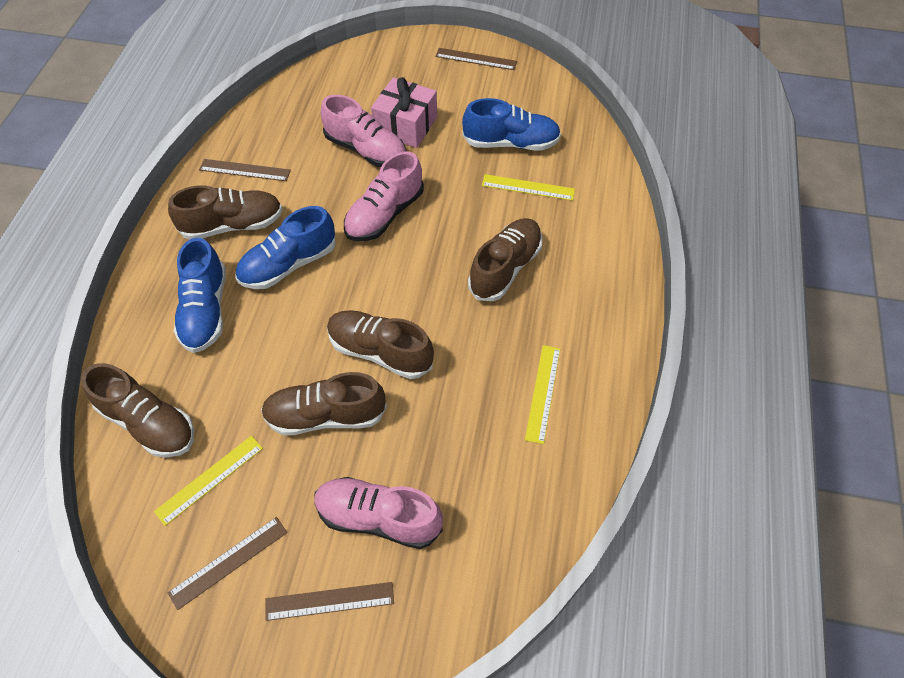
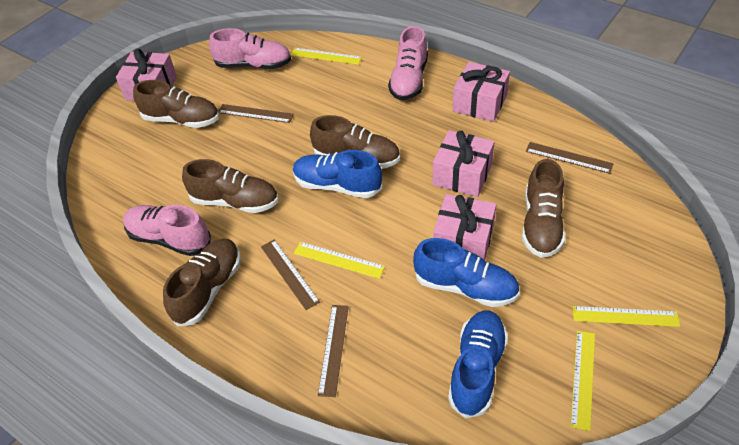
pink gift: [371,77,437,148] = 1 -> [116,49,177,101] [433,130,494,197] [433,194,497,260] [453,62,510,122] = 4
yellow ruler: [154,436,263,526] [482,174,575,201] [525,345,560,444] = 3 -> [291,48,362,65] [294,242,385,279] [570,330,595,431] [572,306,680,327] = 4

